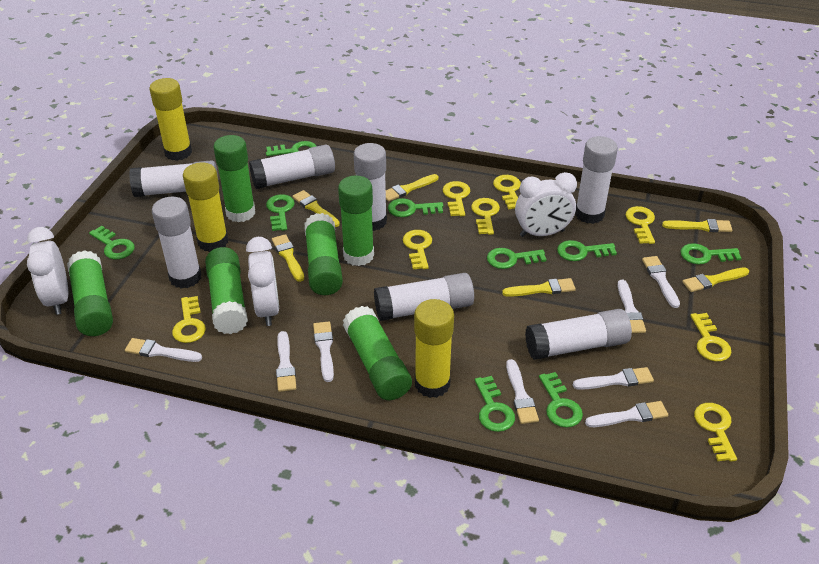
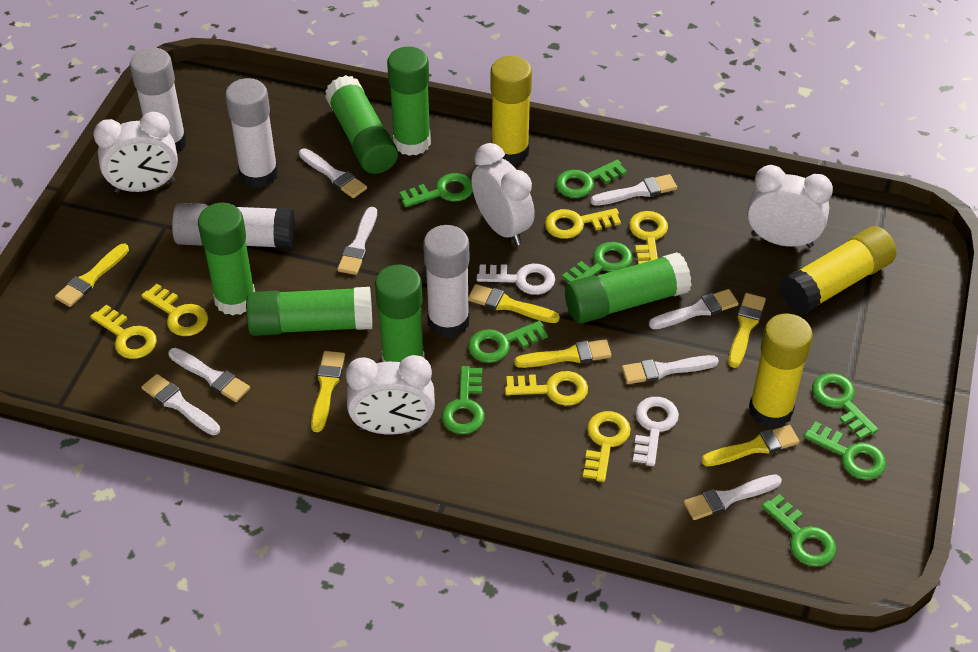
green key: [89,226,135,259] [266,141,316,156] [266,194,295,231] [388,198,443,217] [475,376,515,432] [487,248,547,269] [539,372,583,428] [557,240,617,261] [680,243,742,265] = 9 -> [400,173,473,207] [442,366,485,434] [468,321,548,363] [556,160,627,198] [562,242,633,282] [762,494,836,567] [804,421,886,480] [812,373,878,439] = 8
white clock: [27,227,68,315] [246,237,279,326] [515,172,577,237] = 3 -> [93,111,178,193] [346,355,435,435] [471,143,535,245] [747,165,833,248] = 4
white glue stick: [129,160,218,197] [152,197,202,289] [249,145,335,189] [354,143,387,231] [374,273,474,321] [525,309,632,360] [575,136,618,224] = 7 -> [130,47,187,153] [172,203,295,249] [225,78,278,188] [423,225,469,338] = 4
white key: none = 0 -> [477,264,555,295] [633,397,679,466] = 2
yellow key: [172,296,206,343] [403,230,432,270] [442,181,470,216] [471,198,500,235] [493,175,521,209] [626,206,655,244] [690,313,732,362] [694,403,737,462] = 8 -> [90,305,157,359] [141,284,208,336] [505,371,588,406] [545,208,621,239] [583,411,631,482] [629,211,668,264] = 6

